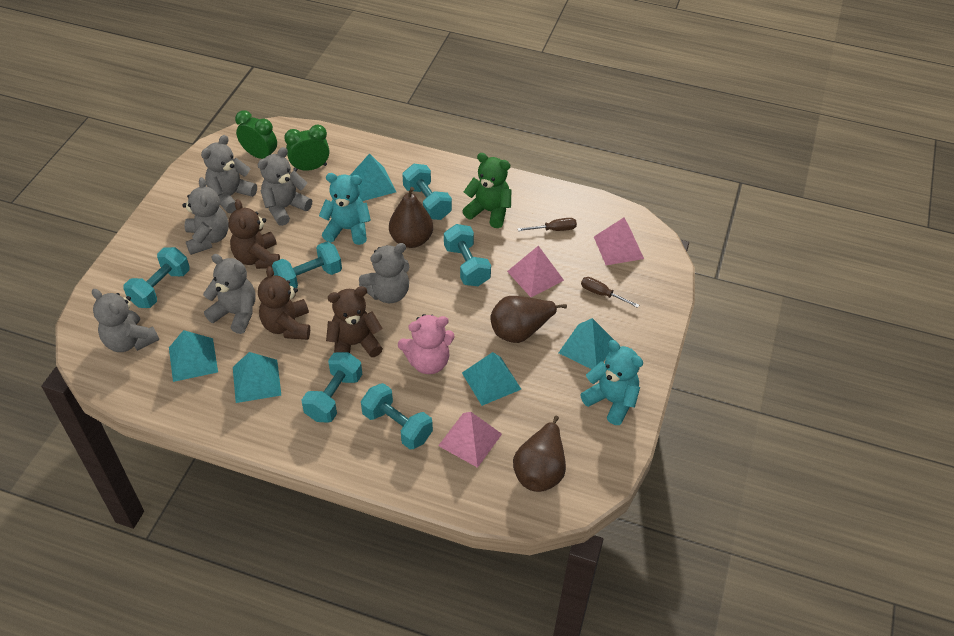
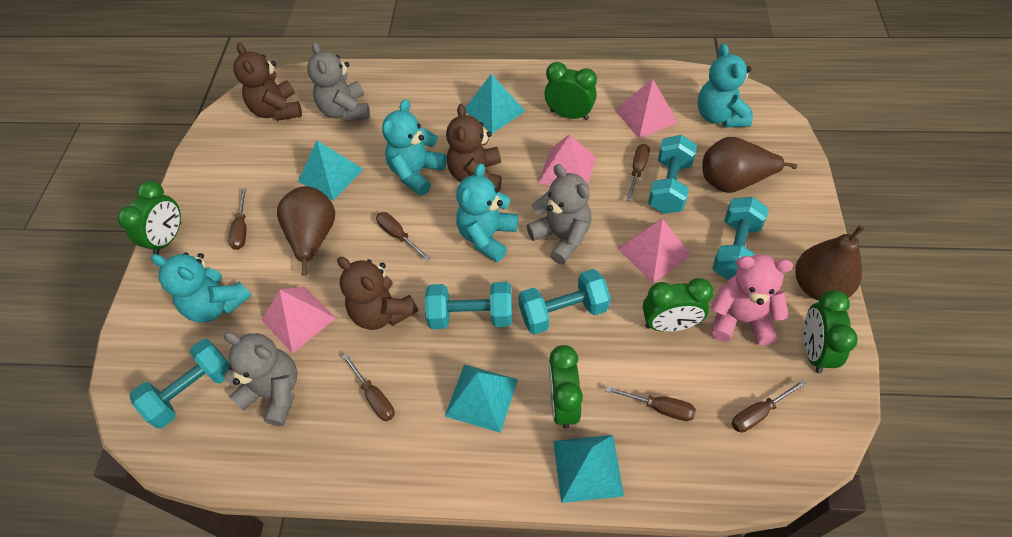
brown screwdriver: [518,218,577,231] [581,277,639,308] = 2 -> [228,188,247,250] [342,353,395,421] [376,212,430,261] [605,386,696,421] [627,144,650,201] [732,380,806,432] = 6
green clock: [235,110,277,159] [284,125,329,172] = 2 -> [117,181,181,255] [544,62,597,120] [549,345,583,429] [643,278,714,332] [803,290,858,374] = 5
green teddy bear: [462,153,511,228] = 1 -> none = 0
grey teddy bear: [92,289,159,352] [182,177,228,255] [201,135,257,213] [203,254,256,334] [258,147,312,226] [359,243,409,303] = 6 -> [223,332,298,426] [307,42,370,122] [527,164,591,264] = 3
pink pyramid: [438,412,502,468] [507,246,564,297] [594,217,644,265] = 3 -> [261,286,336,354] [538,134,596,186] [615,79,678,139] [617,219,691,283] = 4
turquoise dumbbell: [123,247,190,308] [272,241,342,288] [302,352,362,423] [361,383,433,450] [402,164,452,220] [444,224,491,286] = 6 -> [130,339,230,428] [425,282,512,329] [518,269,611,335] [648,135,697,214] [712,197,769,280] = 5
turquoise pyramid: [169,330,218,382] [233,352,282,403] [350,153,396,201] [462,352,521,406] [559,318,614,369] = 5 -> [298,141,364,201] [445,364,518,433] [465,74,525,134] [553,435,624,503] = 4
turquoise teddy bear: [319,173,371,245] [580,340,643,425] = 2 -> [151,253,252,323] [382,99,447,196] [456,163,518,262] [698,44,753,127] = 4

